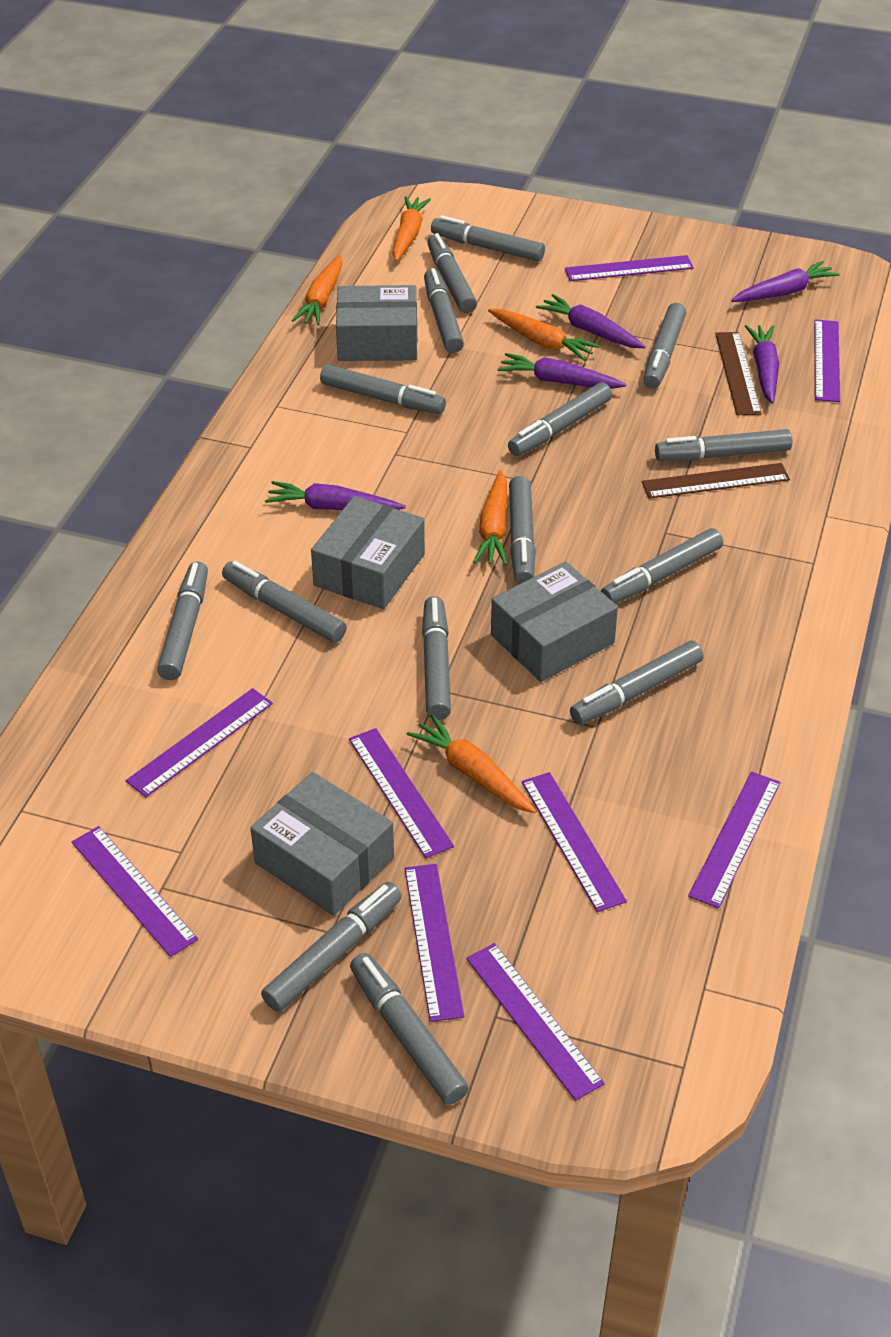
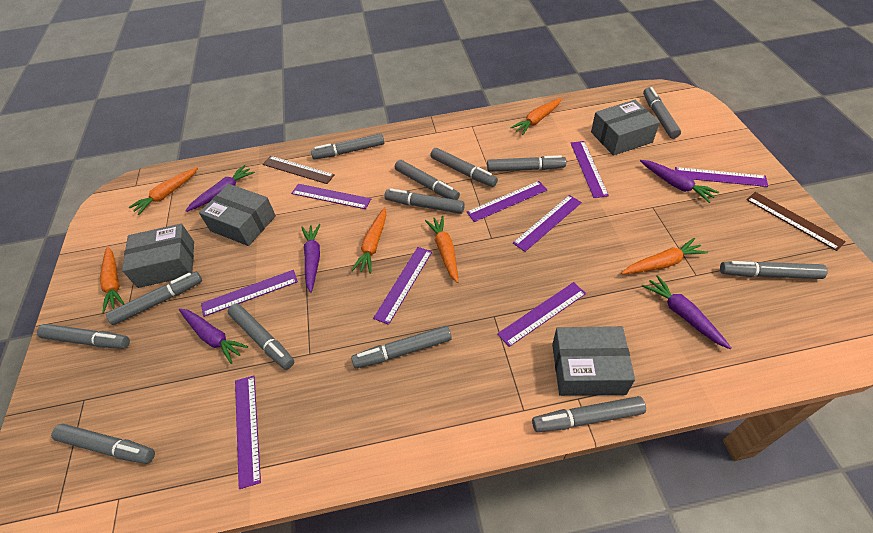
grey marker: [157,561,208,680] [222,561,347,643] [261,882,402,1012] [320,364,446,414] [350,953,469,1105] [422,596,451,720] [424,268,464,353] [427,233,477,313] [431,215,545,262] [508,382,612,456] [509,476,536,584] [570,641,704,725] [601,528,723,604] [643,303,686,389] [655,429,793,461] = 15 -> [37,324,130,349] [51,424,155,464] [106,272,202,325] [228,304,294,370] [311,133,384,159] [351,326,452,368] [385,188,465,214] [395,160,460,200] [430,148,498,187] [487,155,566,172] [532,396,646,432] [643,87,681,139] [720,261,828,279] = 13
orange carrot: [292,255,343,325] [393,196,431,262] [407,714,536,813] [473,470,507,565] [488,309,600,361] = 5 -> [100,247,124,313] [129,167,198,215] [351,208,386,274] [425,216,458,283] [510,98,562,135] [621,238,708,274] = 6

